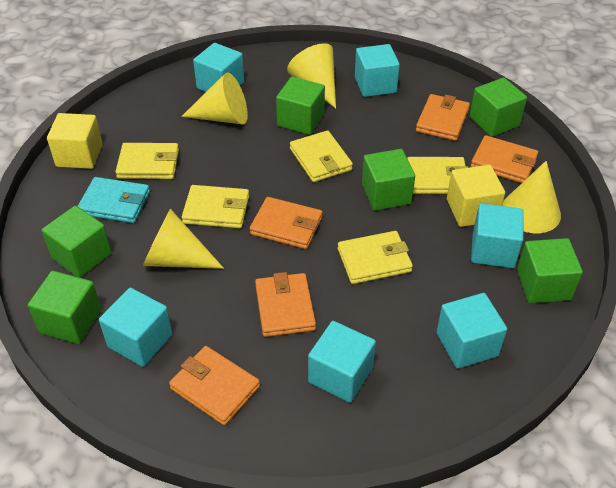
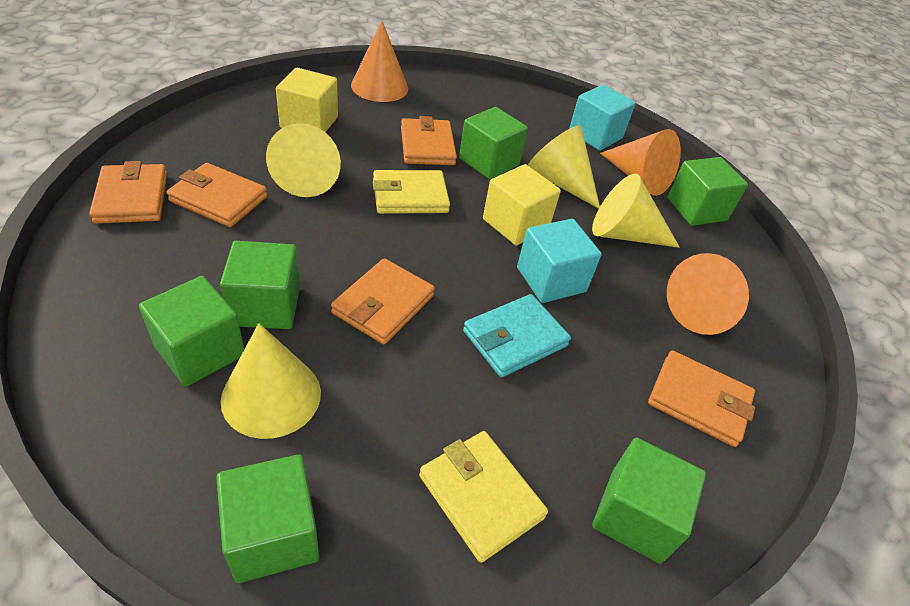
orange cone: none = 0 -> [351,21,408,102] [600,129,681,196] [667,253,749,335] = 3
turquoise cube: [99,288,173,367] [193,43,244,92] [308,321,376,403] [355,44,400,97] [437,293,507,369] [471,203,524,268] = 6 -> [517,219,602,303] [569,85,636,151] = 2
yellow wallet: [115,143,179,179] [182,185,249,228] [290,130,353,182] [338,231,413,284] [407,157,468,194] = 5 -> [373,170,450,214] [419,431,548,563] = 2

